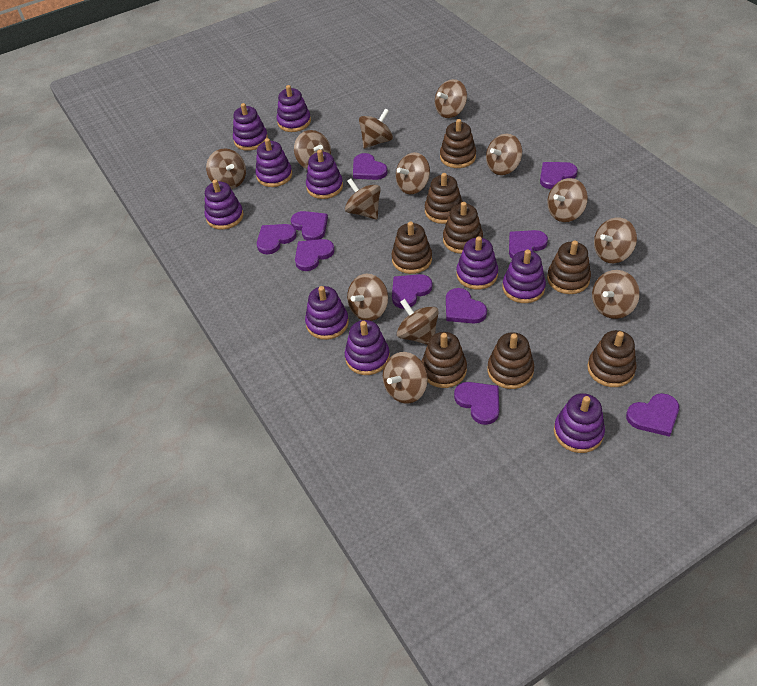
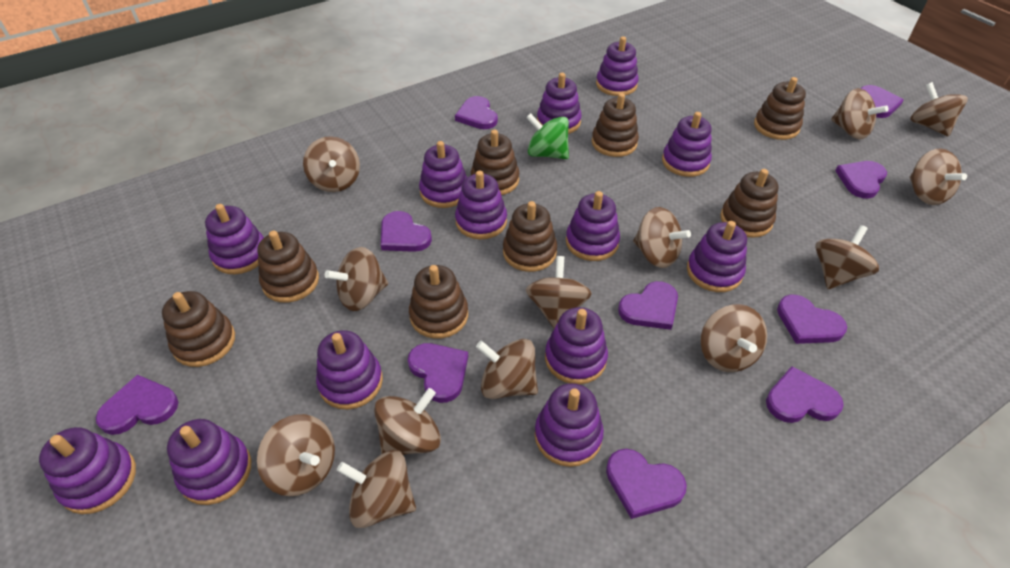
green spinning top: none = 0 -> [526,113,569,159] = 1
purple stacking toy: [205,180,244,230] [233,103,268,151] [255,138,292,187] [277,85,311,132] [305,286,349,340] [306,149,343,199] [345,320,390,375] [456,236,498,290] [503,250,546,303] [554,393,605,453] = 10 -> [39,427,136,514] [167,419,251,505] [205,204,264,274] [316,330,383,410] [419,141,467,208] [455,171,507,239] [535,383,604,467] [537,73,582,134] [545,307,608,384] [566,191,620,261] [596,37,639,96] [662,112,712,177] [687,221,747,292] = 13

